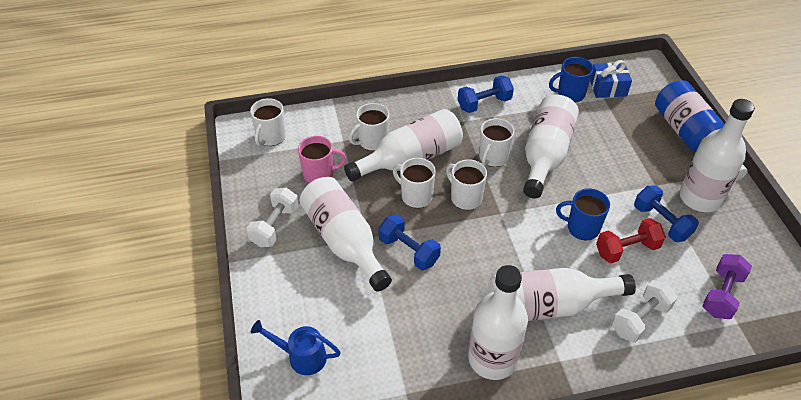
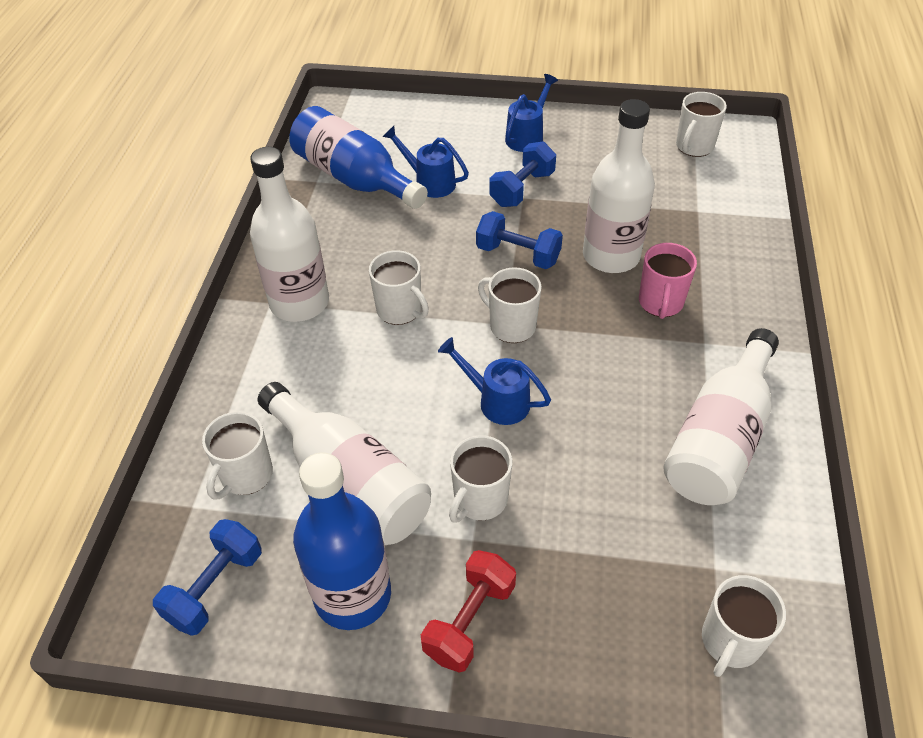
blue bottle: [655,80,748,181] = 1 -> [289,106,428,209] [293,452,391,630] = 2
blue gift: [590,60,632,98] = 1 -> none = 0
blue mug: [549,57,594,103] [556,188,610,240] = 2 -> none = 0
blue watering can: [251,320,341,375] = 1 -> [382,126,469,198] [438,337,551,425] [505,74,558,152] = 3
purple dumbbell: [703,254,752,319] = 1 -> none = 0
white bottle: [300,177,392,292] [344,109,463,182] [468,265,528,380] [488,268,636,321] [523,95,579,199] [680,99,755,212] = 6 -> [250,147,329,322] [258,382,431,545] [583,99,655,273] [663,328,779,505] = 4
white dumbbell: [246,188,299,247] [612,280,677,343] = 2 -> none = 0
white mug: [250,98,286,146] [349,103,389,151] [393,158,436,208] [446,159,487,210] [479,118,514,167] = 5 -> [202,412,273,499] [369,250,429,325] [449,435,512,523] [478,267,542,343] [676,92,727,157] [702,575,786,677] = 6

